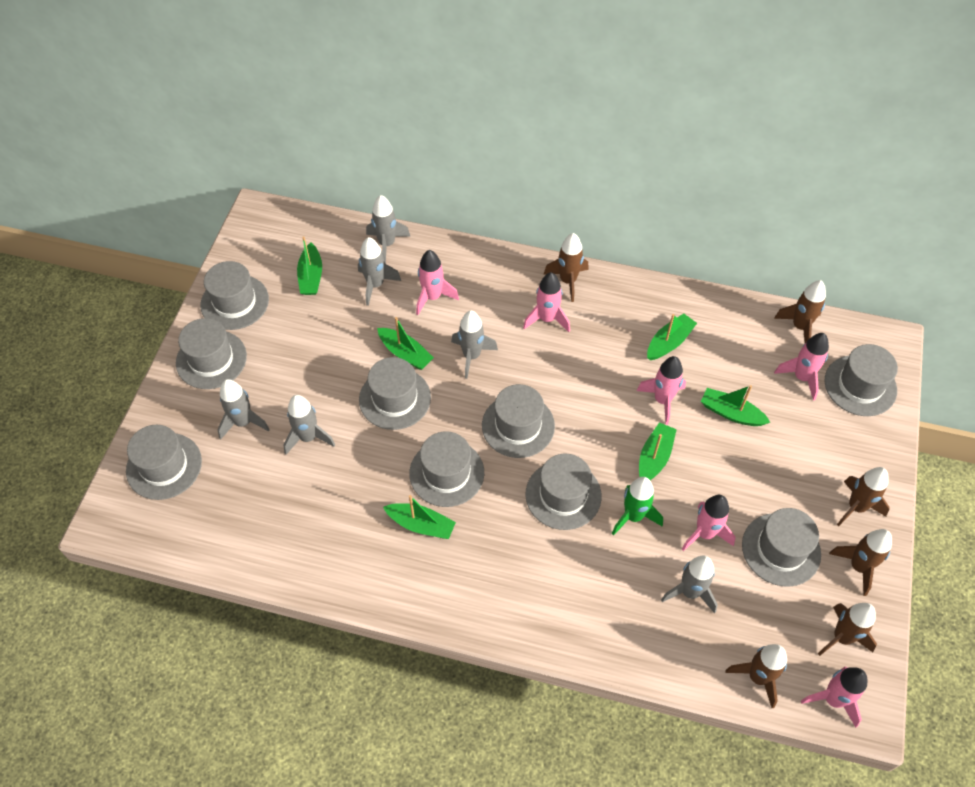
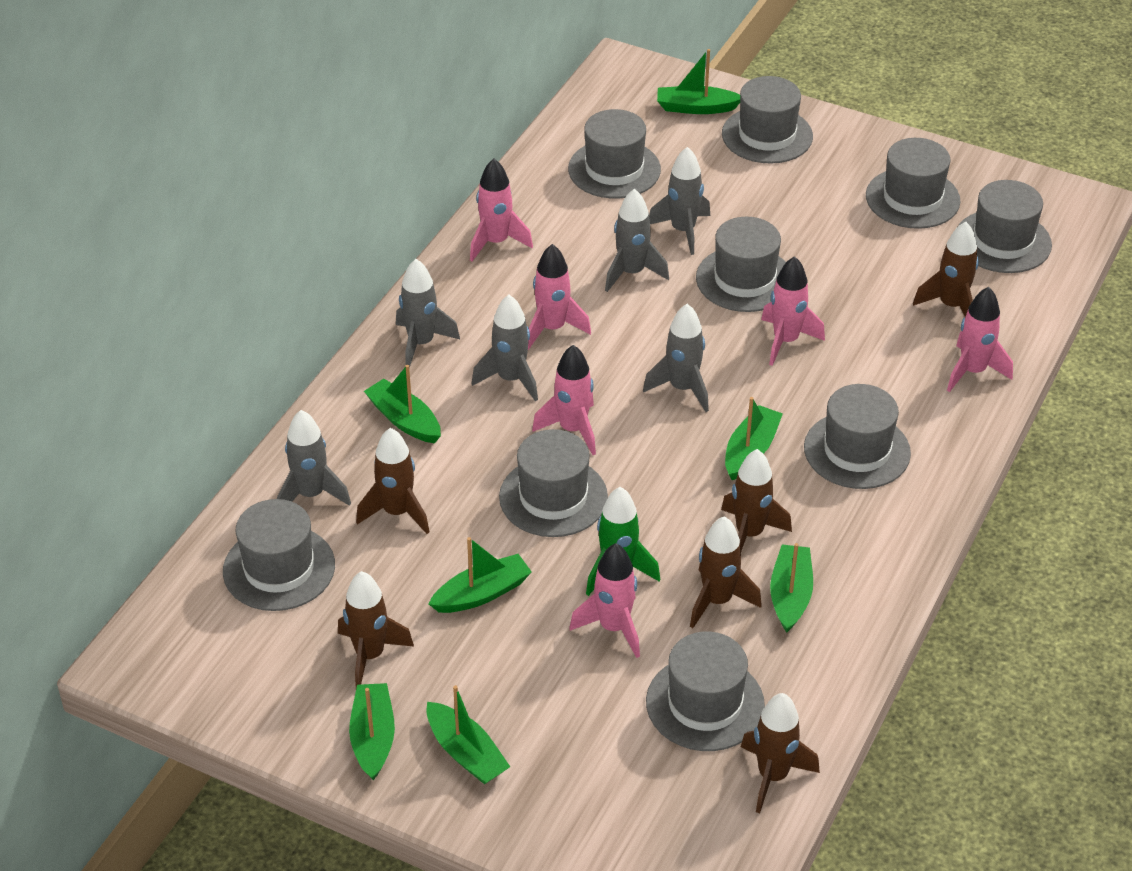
green boat: [297,236,322,295] [377,317,434,370] [383,495,456,539] [639,423,677,480] [647,313,697,360] [700,385,771,426] = 6 -> [349,683,395,780] [364,365,441,443] [427,685,510,784] [429,537,532,613] [657,49,740,114] [725,397,783,480] [770,543,813,632] = 7

